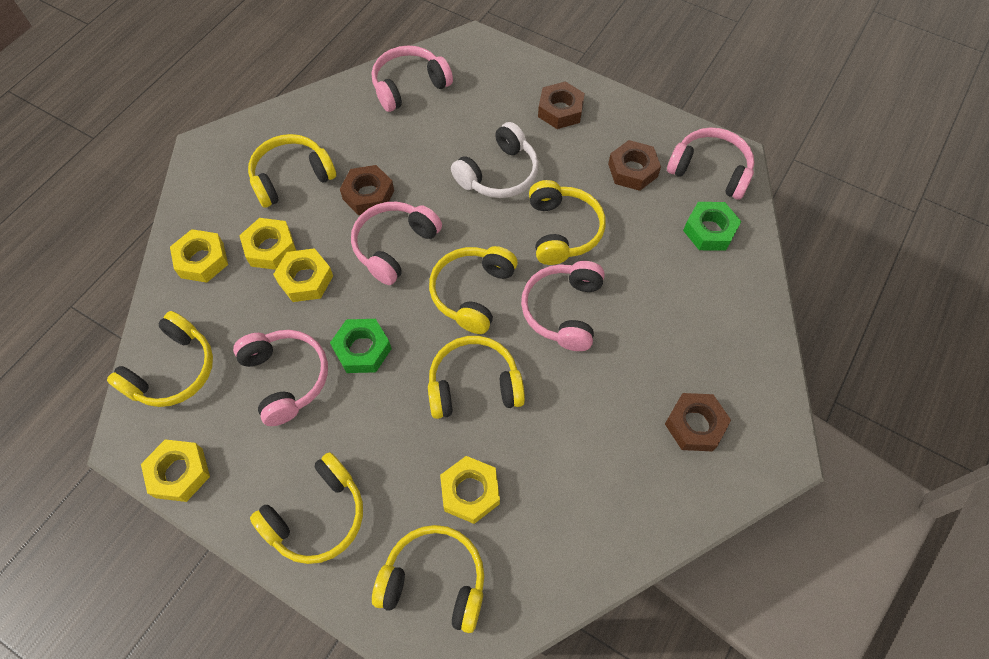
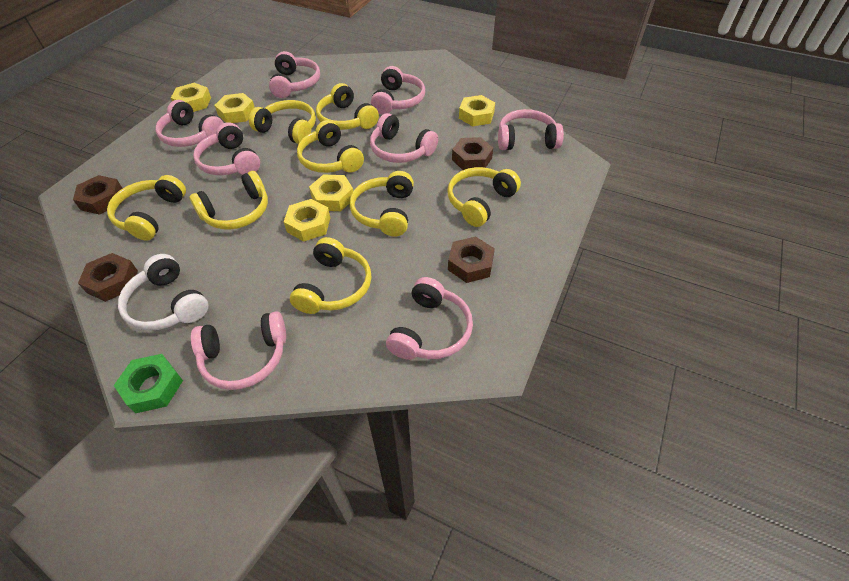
green nut: [330,319,391,373] [683,202,741,251] = 2 -> [114,354,183,413] = 1
pink headphones: [233,330,328,426] [351,202,442,285] [372,46,453,112] [521,261,605,351] [667,127,754,200] = 5 -> [156,100,223,147] [191,311,286,390] [193,122,260,175] [269,51,320,98] [370,113,438,163] [371,66,425,115] [386,277,473,360] [498,109,564,150] = 8
yellow headphones: [107,311,213,407] [248,134,336,208] [250,452,363,564] [372,525,484,633] [428,336,525,419] [429,246,518,334] [529,180,606,265] = 7 -> [107,175,186,241] [189,171,268,230] [249,100,316,144] [290,237,372,314] [297,120,364,173] [316,83,379,130] [349,171,414,237] [448,167,521,227] = 8

